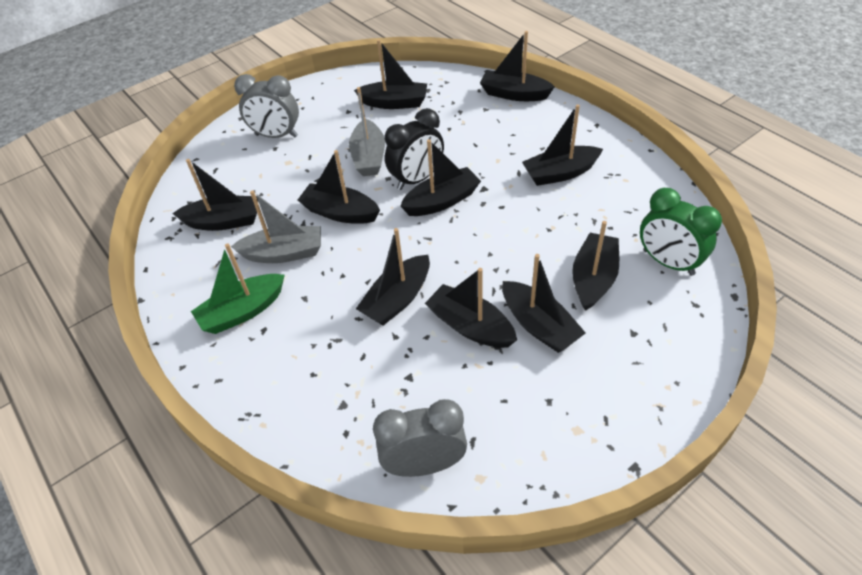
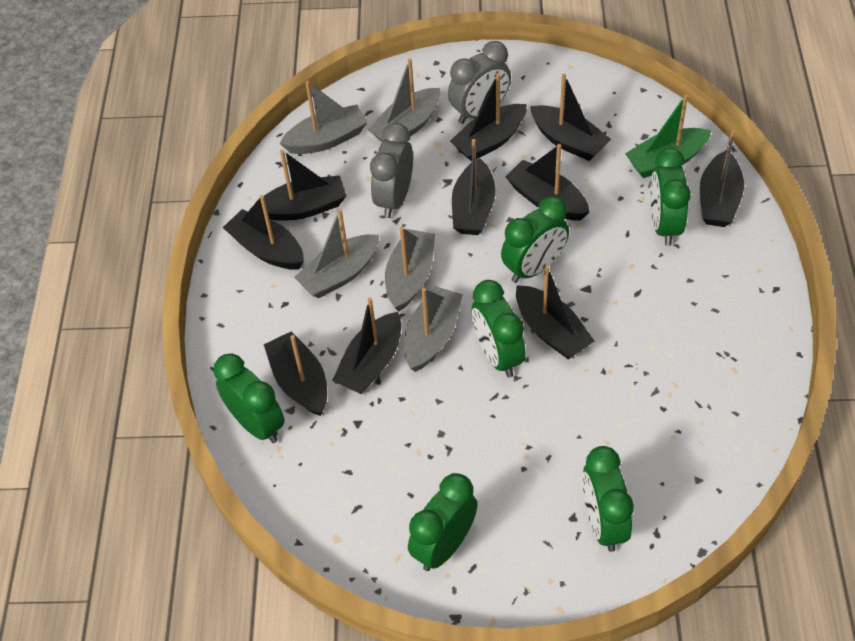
black clock: [385,108,444,190] = 1 -> none = 0
green clock: [640,188,722,276] = 1 -> [213,353,285,443] [408,473,478,571] [472,280,526,378] [501,196,569,283] [582,446,634,552] [650,148,691,246] = 6
grey boat: [231,191,321,263] [349,87,385,176] = 2 -> [279,81,368,154] [294,209,379,299] [368,58,440,142] [385,227,435,311] [404,286,463,372] = 5

